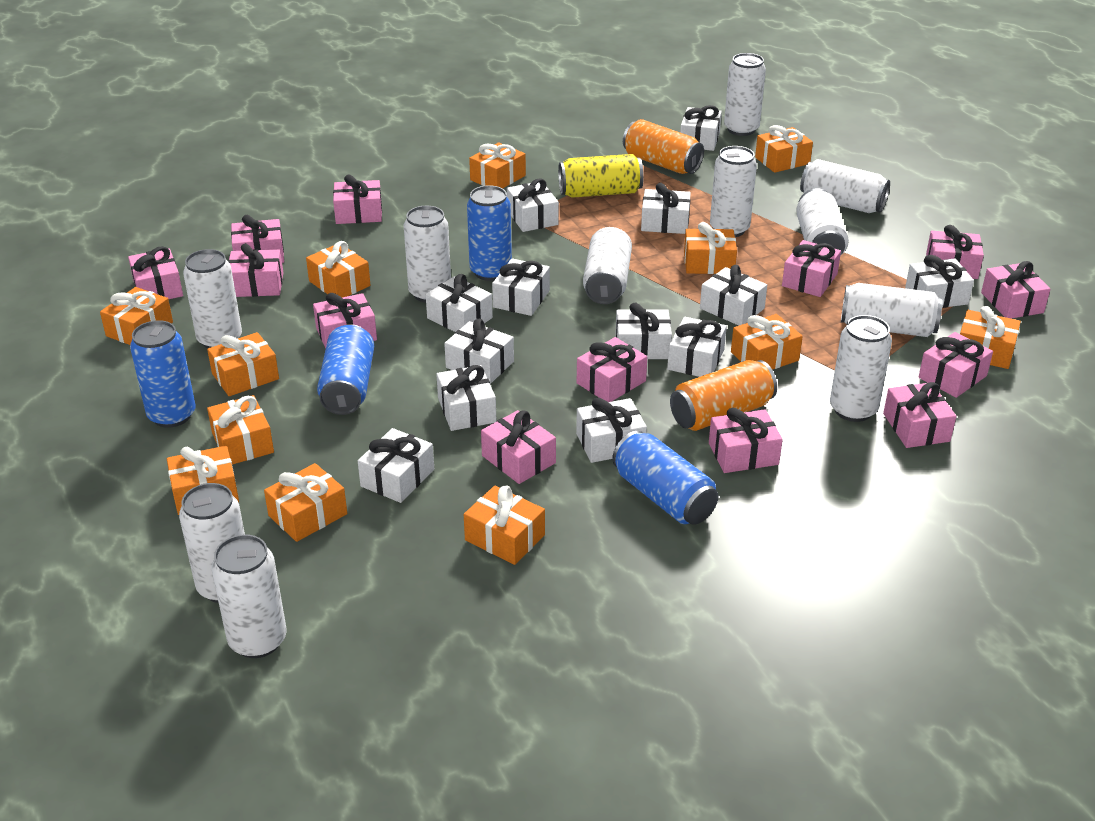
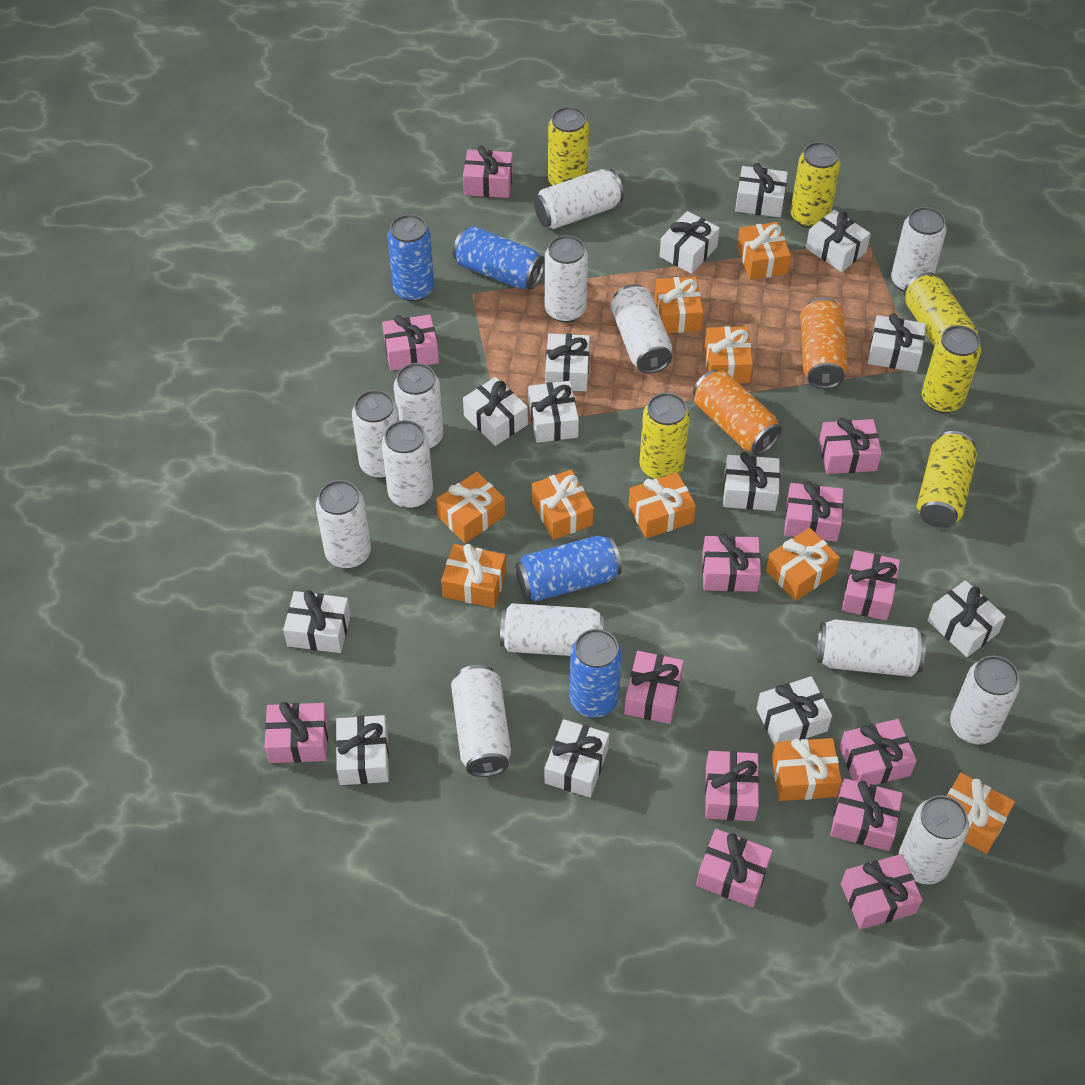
orange gift: [100,287,173,345] [167,446,239,515] [207,332,279,396] [207,395,274,465] [264,463,347,542] [306,241,371,297] [464,485,545,565] [469,142,526,188] [684,222,737,274] [731,314,803,370] [755,125,813,173] [960,306,1021,369] = 12 -> [436,471,505,543] [441,544,506,608] [532,469,594,540] [629,472,696,538] [655,277,703,333] [704,326,753,383] [737,222,791,280] [766,528,840,601] [772,738,842,801] [947,773,1015,854] = 10
white can: [179,483,245,603] [183,249,242,349] [212,534,287,658] [404,205,451,303] [583,227,632,304] [710,146,757,237] [724,53,766,136] [796,188,849,256] [800,159,890,213] [830,315,892,422] [841,283,943,337] = 11 -> [316,480,371,569] [352,390,399,478] [382,420,433,508] [394,363,443,449] [451,665,511,777] [500,603,604,656] [534,169,624,229] [545,235,588,323] [611,284,672,374] [817,619,926,677] [891,207,946,292] [898,795,969,884] [950,656,1020,744] = 13
yellow can: [558,154,644,198] = 1 -> [548,107,589,185] [639,393,690,479] [791,142,841,228] [904,272,978,347] [917,431,977,528] [922,325,981,413] = 6

